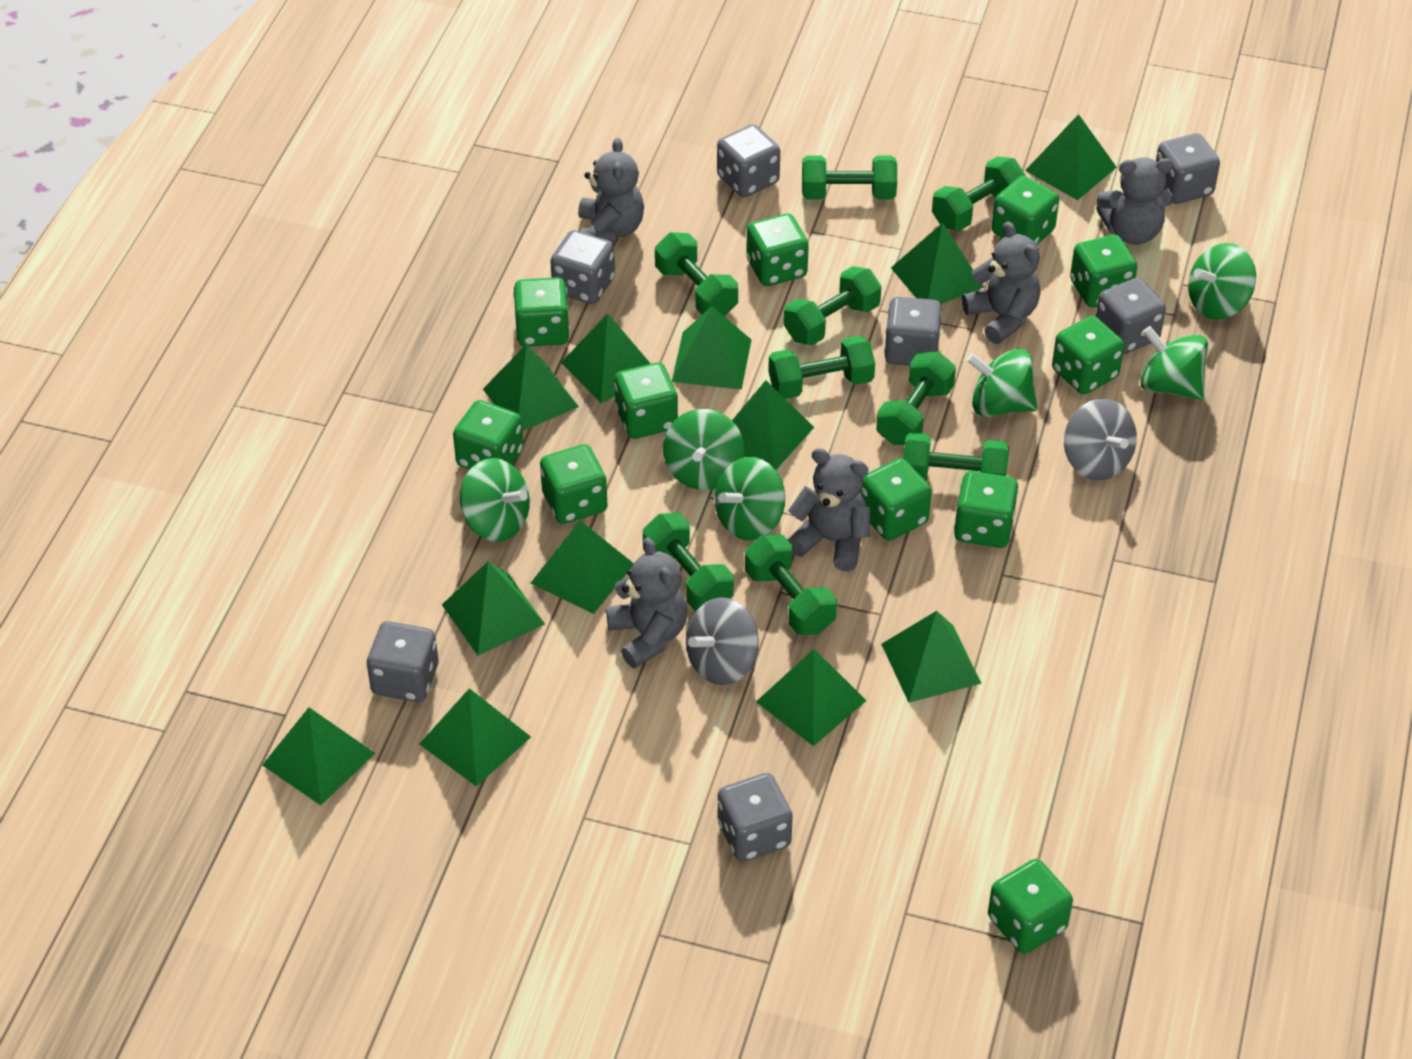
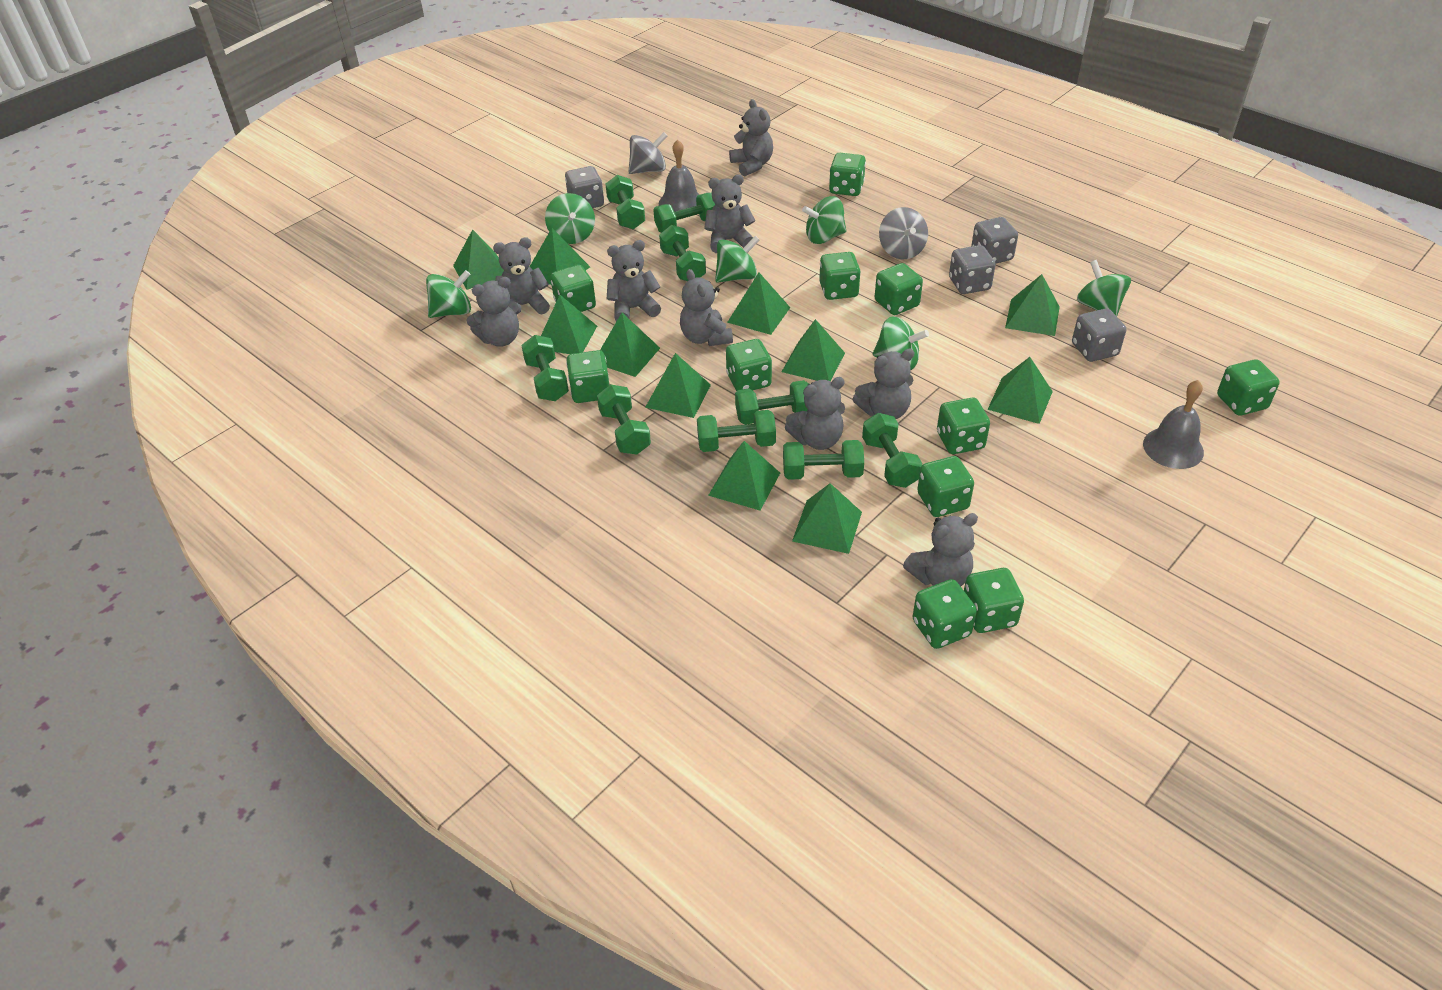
green pyramid: [262,707,375,805] [419,688,531,787] [442,561,545,656] [483,344,579,431] [531,520,634,614] [561,313,651,403] [672,306,751,390] [732,380,814,470] [756,649,867,746] [881,611,982,703] [891,223,984,304] [1025,114,1117,200] = 12 -> [453,229,504,290] [530,228,590,285] [541,295,597,354] [600,313,660,377] [645,353,711,418] [708,441,780,510] [727,273,790,335] [782,319,845,381] [792,483,862,554] [987,357,1053,424] [1005,274,1060,336] = 11
grey bell: none = 0 -> [659,139,699,212] [1143,380,1204,469] = 2
grey dice: [367,621,438,702] [550,230,615,304] [717,124,780,197] [718,773,793,862] [884,297,942,366] [1096,278,1166,354] [1156,133,1220,204] = 7 -> [565,166,604,208] [949,245,996,294] [971,217,1018,264] [1072,308,1126,362] = 4
grey teddy bear: [578,137,644,244] [606,537,687,668] [788,448,870,572] [962,222,1040,344] [1096,157,1174,245] = 5 -> [466,277,522,347] [493,237,550,315] [607,240,661,322] [680,269,733,346] [704,174,756,253] [729,99,773,177] [785,377,845,450] [853,349,915,419] [903,513,978,586] = 9

